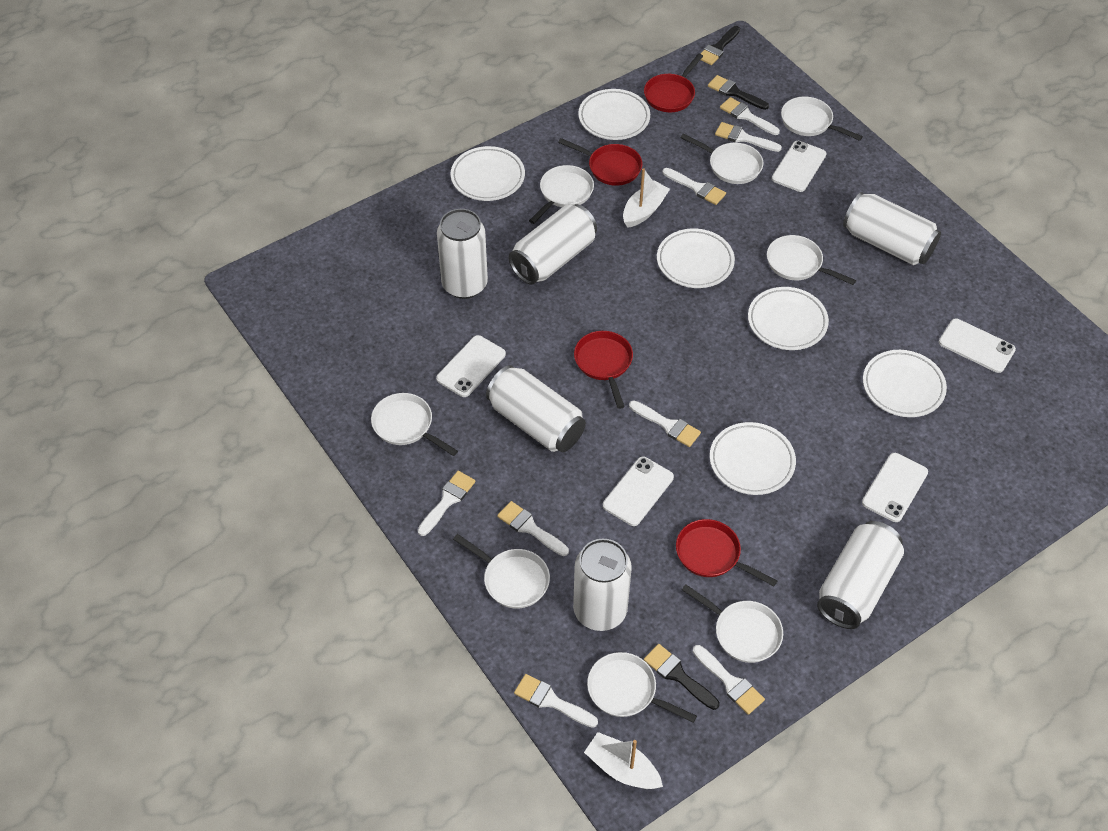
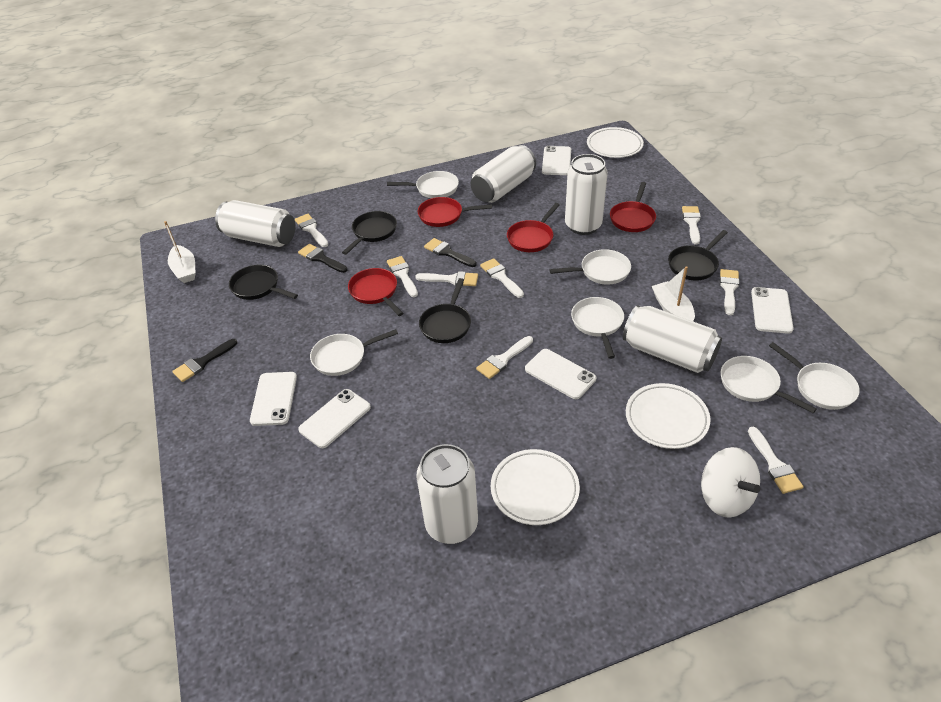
black pan: none = 0 -> [229,264,298,300] [342,211,397,255] [419,278,471,343] [668,230,728,281] = 4
white can: [437,209,488,299] [486,365,586,452] [508,204,597,285] [573,539,632,631] [817,521,904,629] [843,192,941,265] = 6 -> [215,200,295,247] [417,444,478,544] [471,145,536,203] [565,154,608,235] [623,305,722,373] = 5
white pan: [371,393,458,456] [453,534,550,608] [529,165,594,224] [587,652,697,723] [680,133,763,184] [682,584,783,663] [767,235,856,285] [781,96,863,141] = 8 -> [310,329,398,376] [387,171,459,198] [549,249,631,285] [571,297,624,359] [721,356,817,413] [769,342,860,410] = 6
white plate: [451,146,525,201] [578,89,650,140] [657,228,735,288] [710,422,796,495] [748,287,829,350] [863,350,947,417] = 6 -> [491,449,580,525] [587,127,644,158] [626,383,710,449] = 3
white spinning top: none = 0 -> [701,447,760,518] = 1

